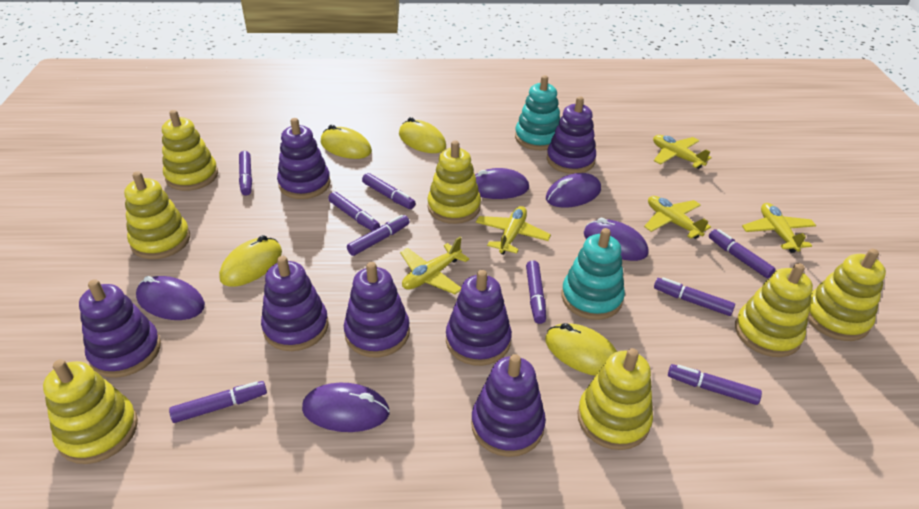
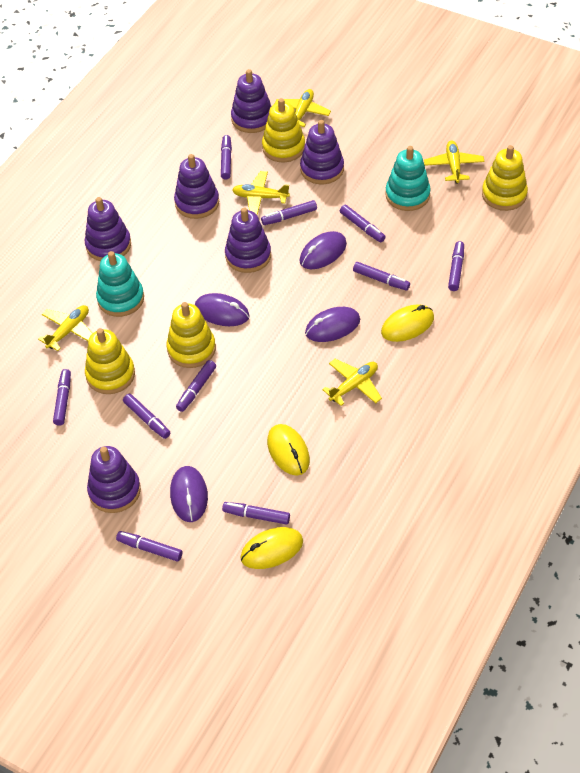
purple marker: [169,381,267,423] [239,151,252,196] [328,192,380,231] [347,215,409,256] [362,173,415,209] [526,260,546,324] [654,277,735,316] [668,364,762,405] [709,229,776,278] = 9 -> [53,369,71,426] [116,531,182,562] [123,394,171,439] [176,360,216,412] [221,135,232,180] [222,502,290,525] [261,200,317,225] [340,205,386,242] [353,262,410,291] [448,241,464,291] = 10
purple mouse: [136,276,205,320] [302,383,390,432] [475,168,529,199] [546,173,601,208] [584,218,648,261] = 5 -> [170,466,208,522] [195,293,250,326] [300,231,347,269] [305,307,360,342] = 4
purple stacking toy: [79,279,161,378] [261,256,329,351] [277,118,331,199] [344,262,410,357] [446,270,512,366] [471,354,546,457] [547,96,596,174] = 7 -> [85,197,131,261] [87,446,141,513] [174,154,219,219] [225,207,271,273] [231,69,271,133] [300,120,344,184] = 6
yellow mouse: [219,235,282,287] [321,125,372,159] [399,117,446,153] [545,323,617,376] = 4 -> [240,527,303,569] [267,424,310,475] [381,304,434,342] = 3
yellow stacking toy: [43,359,138,464] [124,171,190,259] [162,110,218,191] [428,141,481,224] [577,348,653,450] [735,263,813,357] [807,249,886,341] = 7 -> [85,328,135,394] [167,302,216,368] [262,98,305,162] [482,145,528,211] = 4

